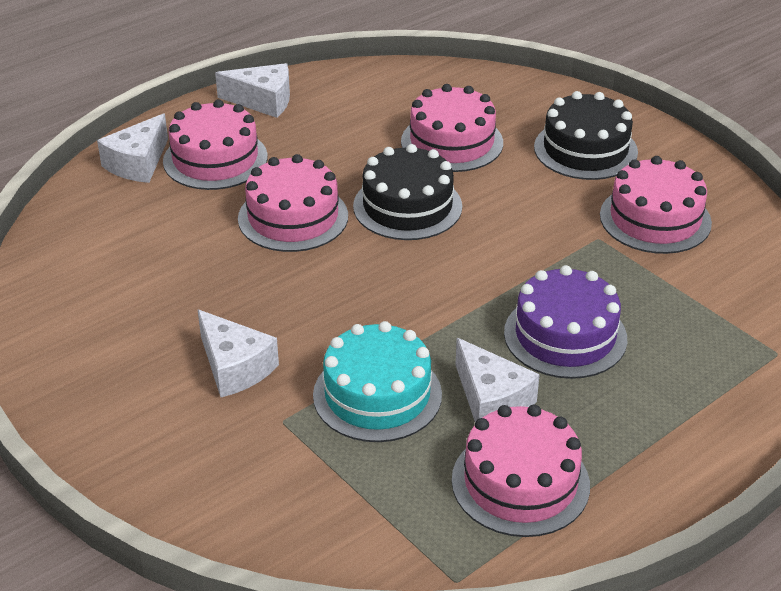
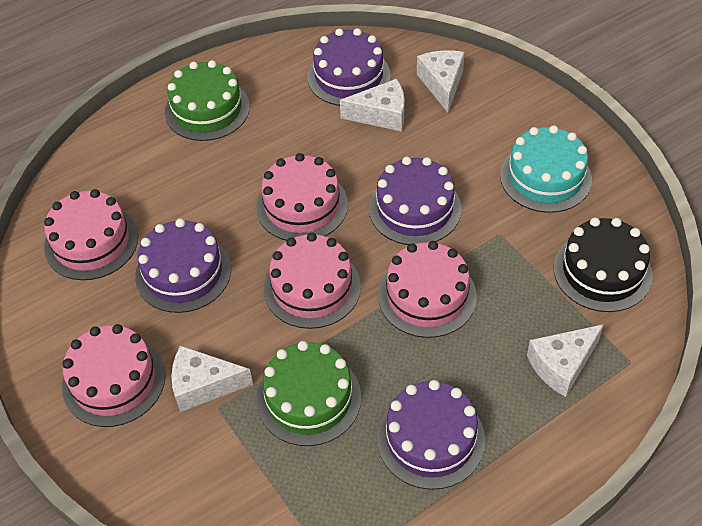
black cake: [353,144,462,240] [534,91,638,180] = 2 -> [554,217,653,312] = 1
green cake: none = 0 -> [165,60,250,141] [257,341,361,446] = 2
purple cake: [504,265,627,379] = 1 -> [135,218,231,313] [307,28,391,106] [369,157,462,245] [377,380,485,490] = 4

